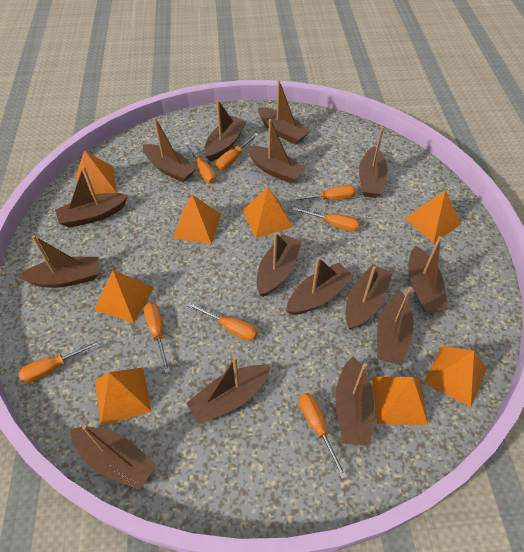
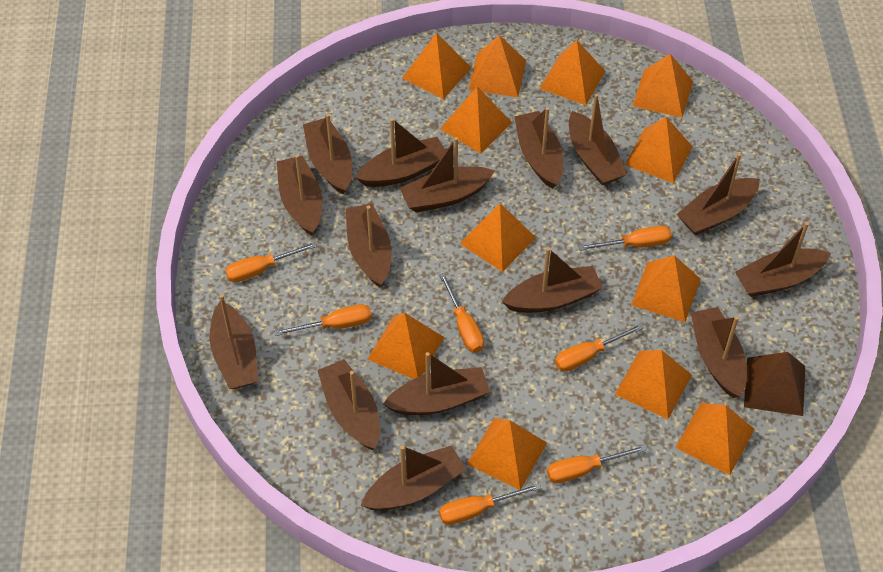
brown pyramid: none = 0 -> [744,352,805,416] = 1
orange pyramid: [77,150,117,195] [94,270,154,323] [95,367,152,426] [173,195,221,244] [243,187,293,238] [372,377,428,425] [404,190,461,243] [424,346,487,407] = 8 -> [368,313,444,379] [402,33,471,99] [440,87,512,154] [460,203,536,272] [467,418,547,490] [468,35,526,97] [539,40,605,105] [615,350,692,419] [625,117,693,183] [631,255,701,322] [633,54,693,118] [675,403,755,475] = 12
orange screwdriver: [18,339,102,383] [144,303,170,373] [185,142,216,184] [187,302,258,341] [216,133,259,170] [290,185,356,201] [293,207,360,232] [299,393,347,479] = 8 -> [225,242,317,282] [274,304,372,336] [439,273,484,353] [439,483,541,525] [547,445,647,483] [555,323,643,372] [578,226,672,251] = 7

